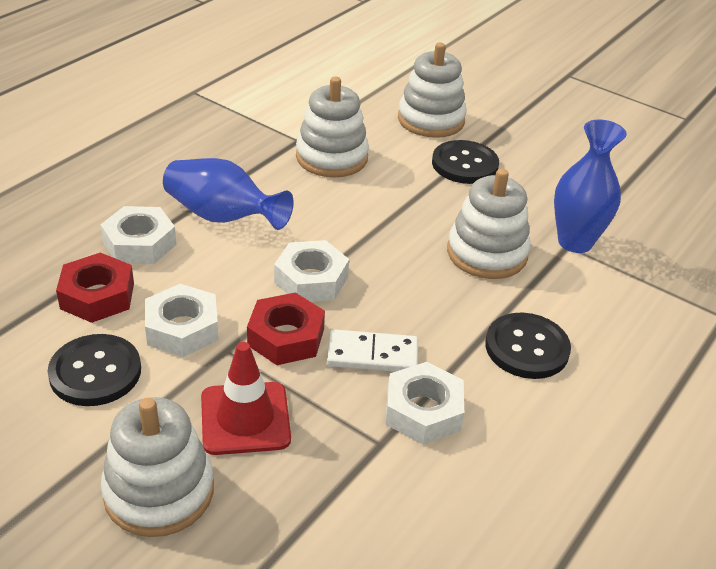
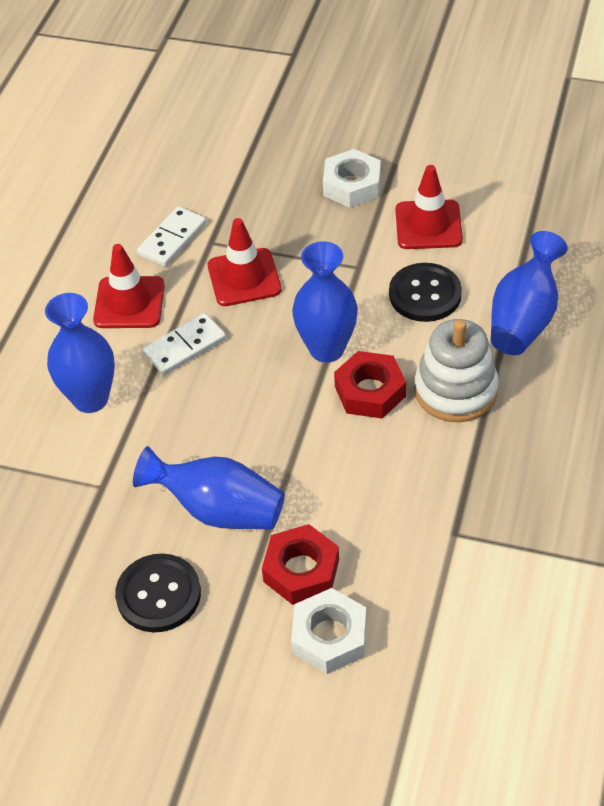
black button: [48,334,141,406] [432,140,499,184] [485,313,571,379] = 3 -> [115,553,201,632] [389,263,462,322] = 2
blue vase: [163,158,294,230] [554,120,627,253] = 2 -> [45,293,115,413] [133,446,285,530] [292,241,358,362] [491,231,568,355] = 4
red traffic cone: [201,342,291,455] = 1 -> [93,244,165,328] [208,218,282,306] [396,165,463,249] = 3
white domino: [327,329,418,372] = 1 -> [137,206,206,267] [143,313,226,375] = 2
white nut: [101,206,177,264] [145,284,219,357] [274,240,349,302] [385,362,464,445] = 4 -> [291,588,366,674] [323,149,381,208] = 2
white stacking toy: [101,397,214,537] [296,77,369,177] [398,43,467,138] [447,169,530,279] = 4 -> [414,319,499,422] = 1

